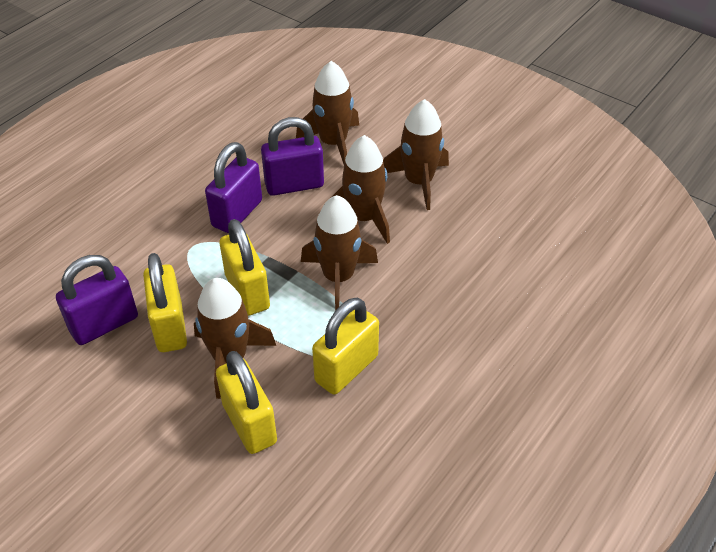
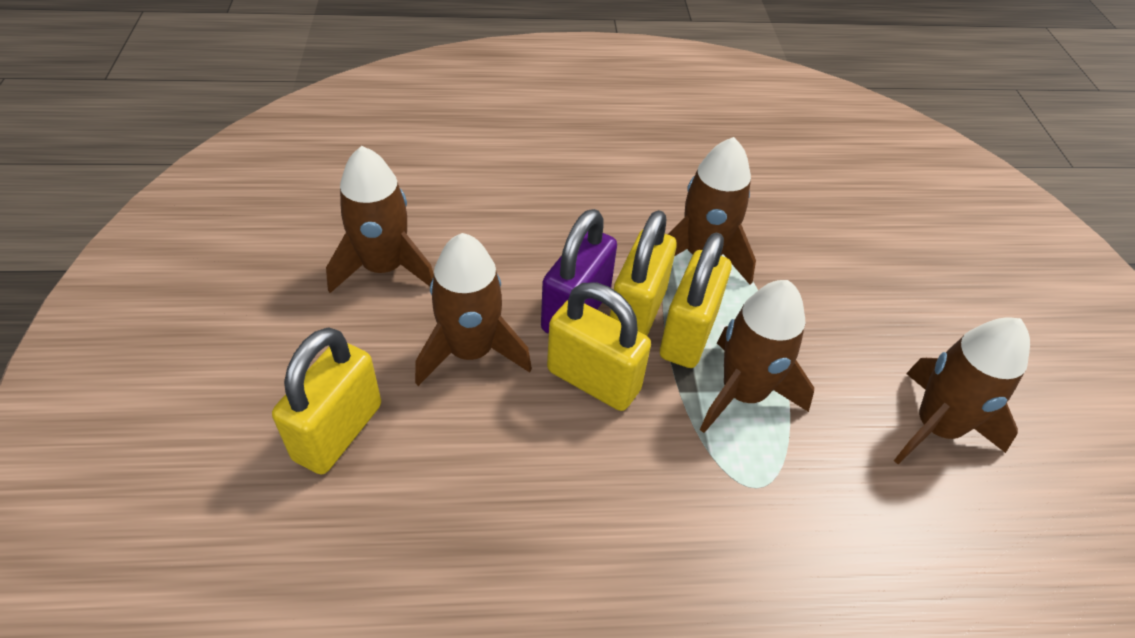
purple padlock: [56,255,138,345] [205,142,262,233] [261,117,324,196] = 3 -> [541,209,617,334] = 1

